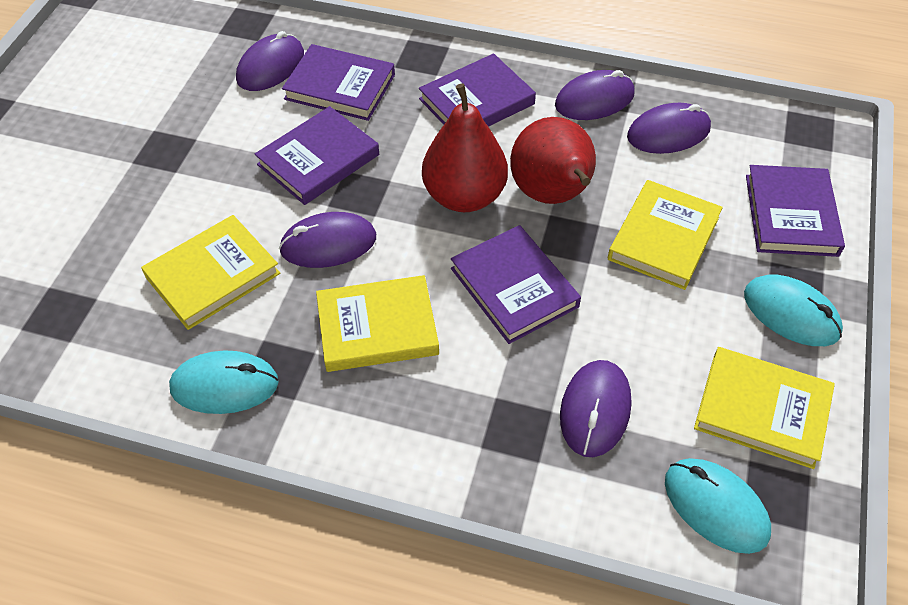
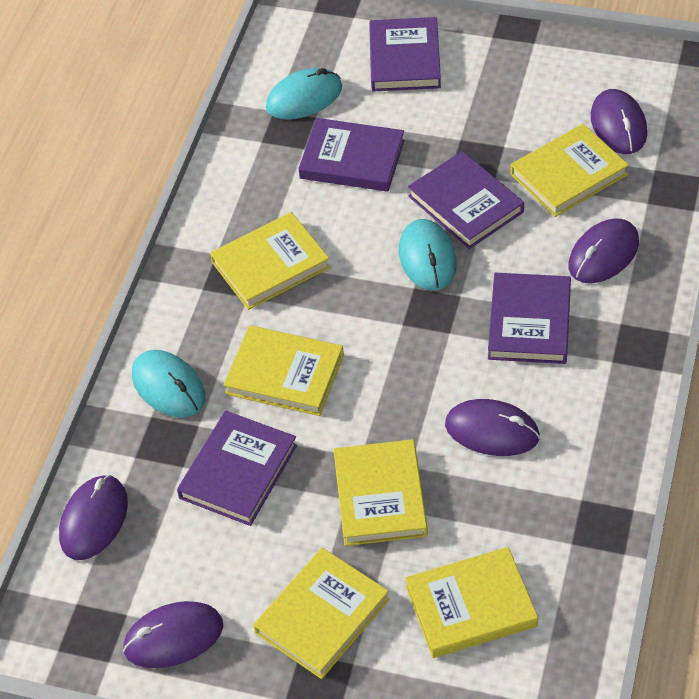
red pear: [422,83,508,212] [510,117,596,204] = 2 -> none = 0
yellow book: [141,215,280,330] [316,275,439,372] [608,180,723,290] [694,347,835,469] = 4 -> [210,212,330,310] [224,325,344,416] [254,548,389,679] [333,439,428,546] [405,547,538,658] [511,124,629,217] = 6

